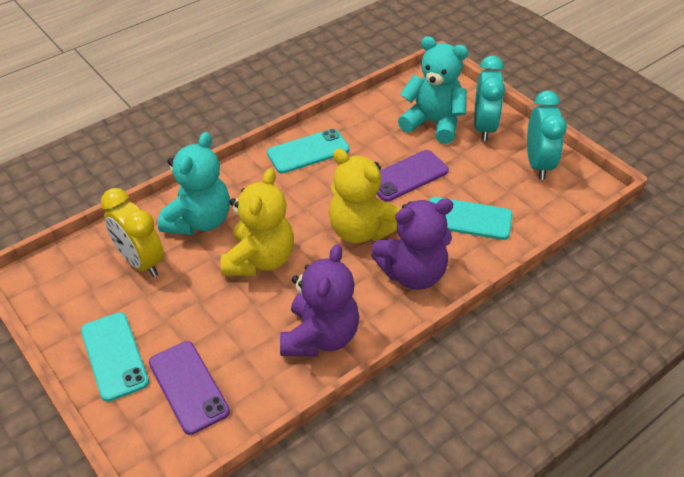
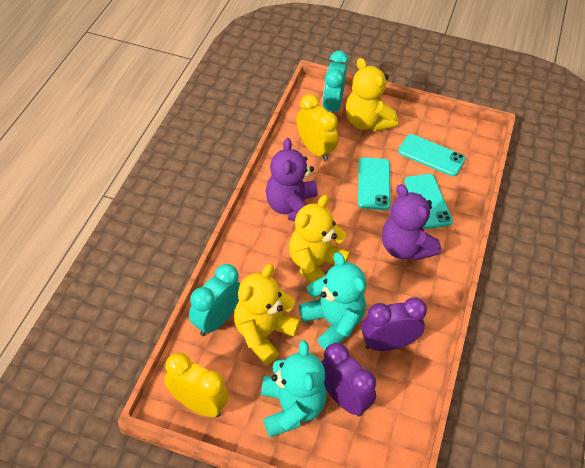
purple clock: none = 0 -> [321,343,376,417] [361,297,427,351] = 2
purple phone: [149,341,230,435] [377,150,449,202] = 2 -> none = 0
yellow clock: [101,188,164,277] = 1 -> [164,353,229,417] [297,94,338,161] = 2
yellow teddy bear: [221,168,294,276] [329,148,401,243] = 2 -> [234,264,301,365] [289,195,350,284] [346,58,398,132] = 3

